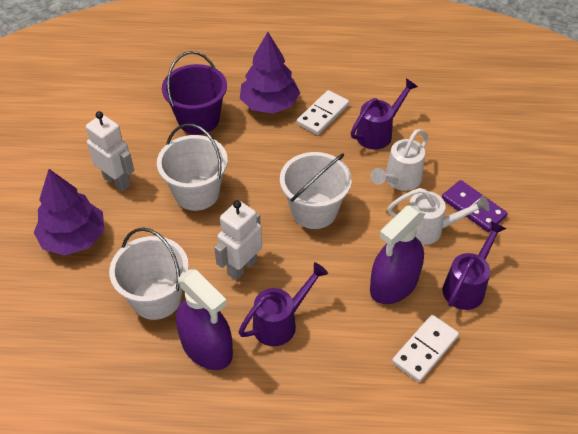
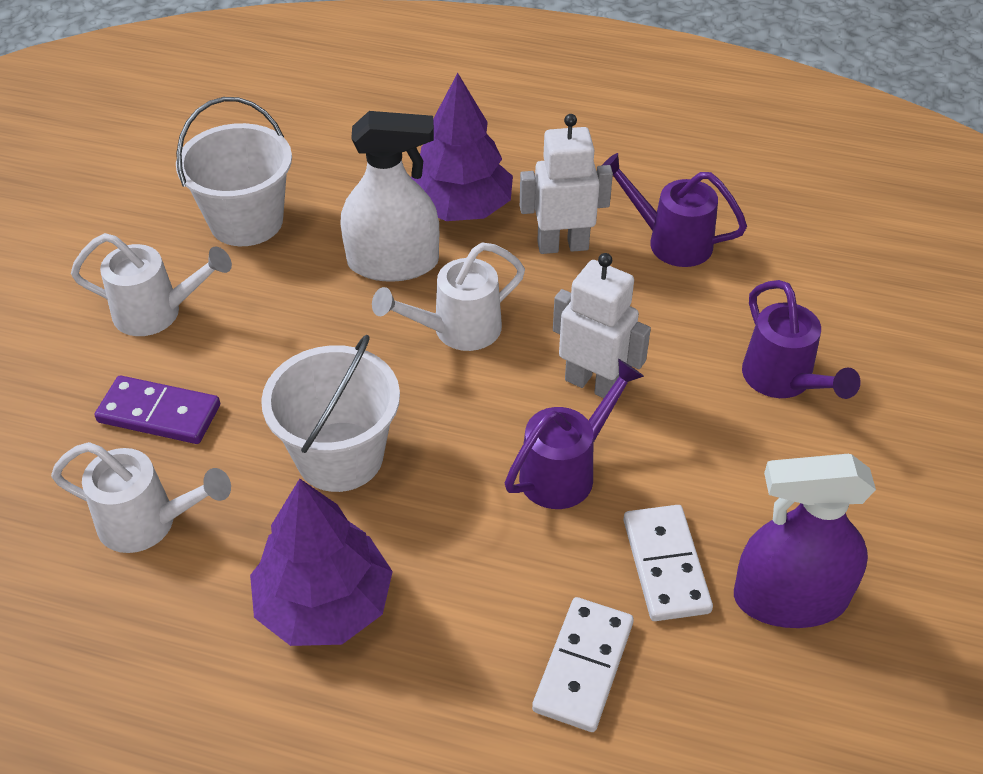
purple bucket: [162,51,227,135] = 1 -> none = 0
purple spray bottle: [176,269,233,370] [370,205,425,304] = 2 -> [734,454,876,628] = 1
white bucket: [109,227,189,320] [157,123,228,211] [280,152,352,229] = 3 -> [176,97,292,246] [261,335,400,492] = 2
white spray bottle: none = 0 -> [340,111,439,282] = 1
white watering can: [371,129,428,191] [387,188,489,245] = 2 -> [51,442,231,553] [71,233,232,336] [372,242,525,351] = 3

